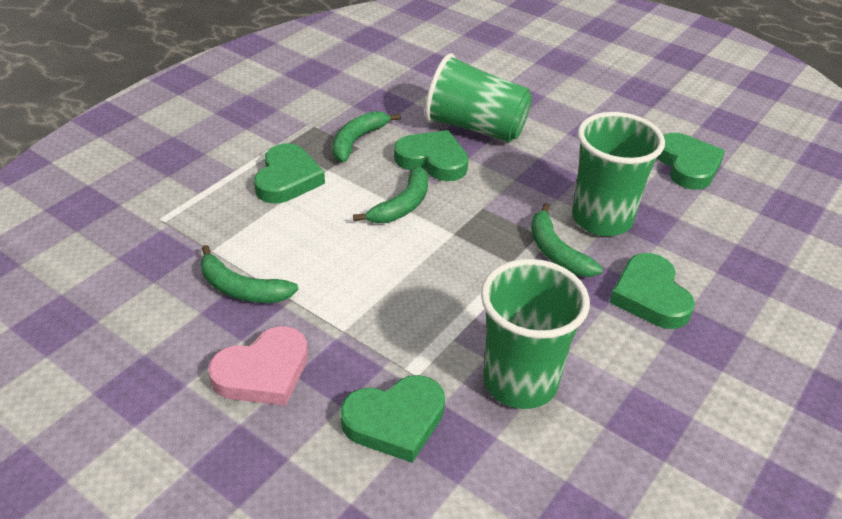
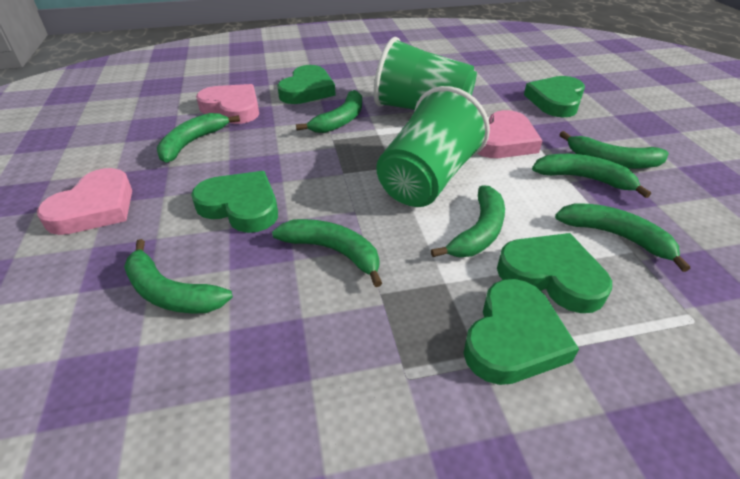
green banana: [201,245,298,303] [332,111,401,162] [353,166,428,223] [531,203,603,277] = 4 -> [124,239,233,313] [157,113,240,163] [272,219,382,287] [296,90,362,133] [431,185,505,257] [532,154,651,198] [555,203,690,272] [559,131,669,169] = 8
green cup: [425,54,532,142] [481,259,590,409] [572,112,665,236] = 3 -> [374,37,477,110] [376,86,490,207] = 2
pink heart: [208,326,308,406] = 1 -> [37,168,132,235] [196,84,259,124] [477,110,543,158] = 3

